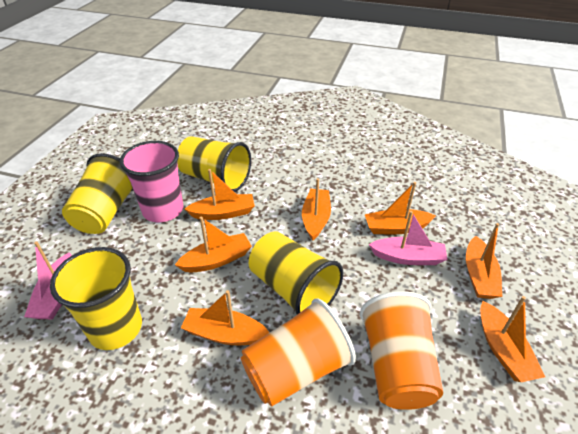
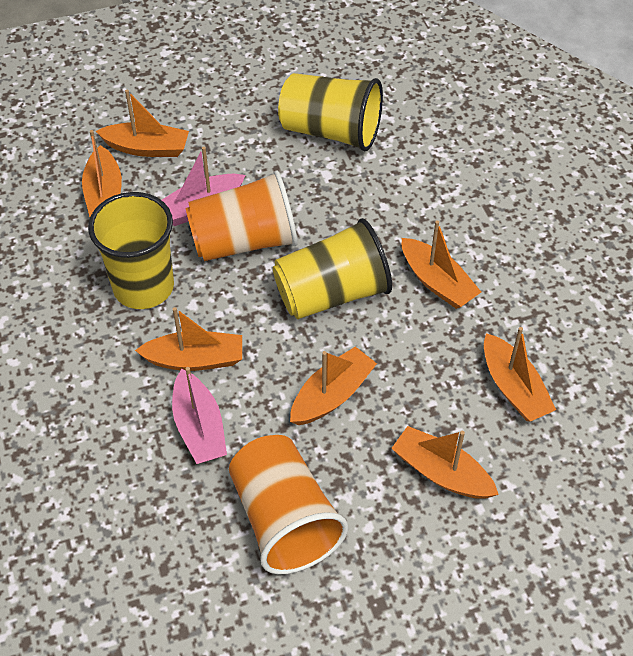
pink cup: [120,141,183,222] = 1 -> none = 0
yellow cup: [50,247,142,350] [62,153,133,234] [177,136,251,192] [249,231,343,314] = 4 -> [88,192,174,309] [273,218,392,319] [278,73,383,151] = 3

